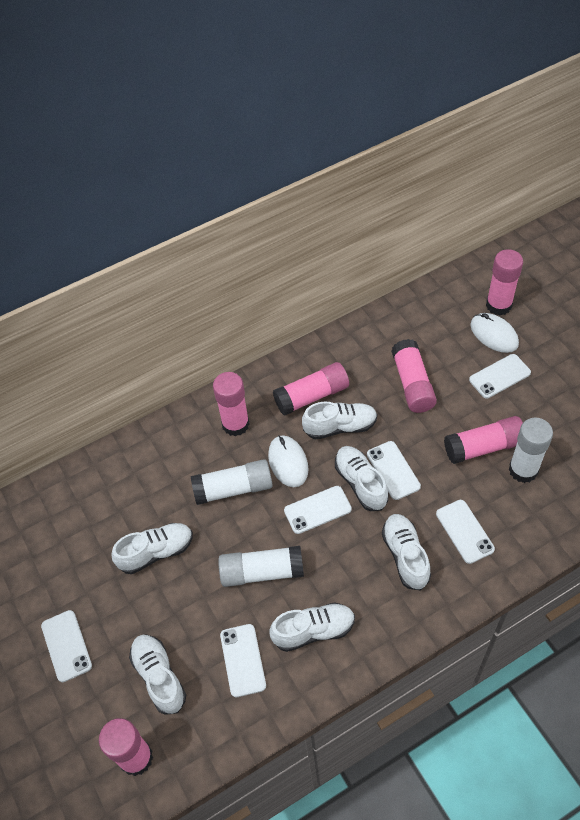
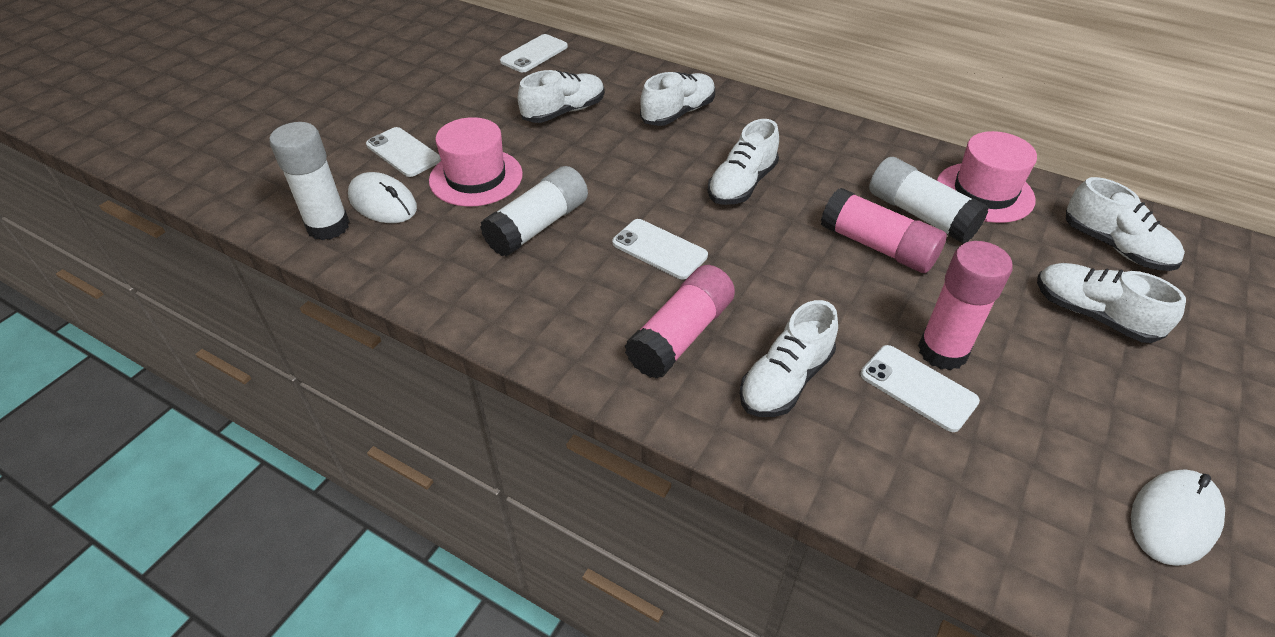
pink glue stick: [99,718,153,776] [213,372,250,436] [273,362,349,416] [391,339,437,413] [444,416,523,464] [486,249,523,316] = 6 -> [625,265,735,379] [821,188,947,273] [918,241,1013,370] = 3
pink hat: none = 0 -> [429,117,523,207] [937,131,1037,223] = 2
white phone: [41,610,92,682] [220,624,266,697] [284,486,352,534] [367,441,421,500] [436,500,495,564] [469,354,531,398] = 6 -> [366,127,441,177] [500,34,568,72] [612,219,708,279] [860,345,980,432] = 4

